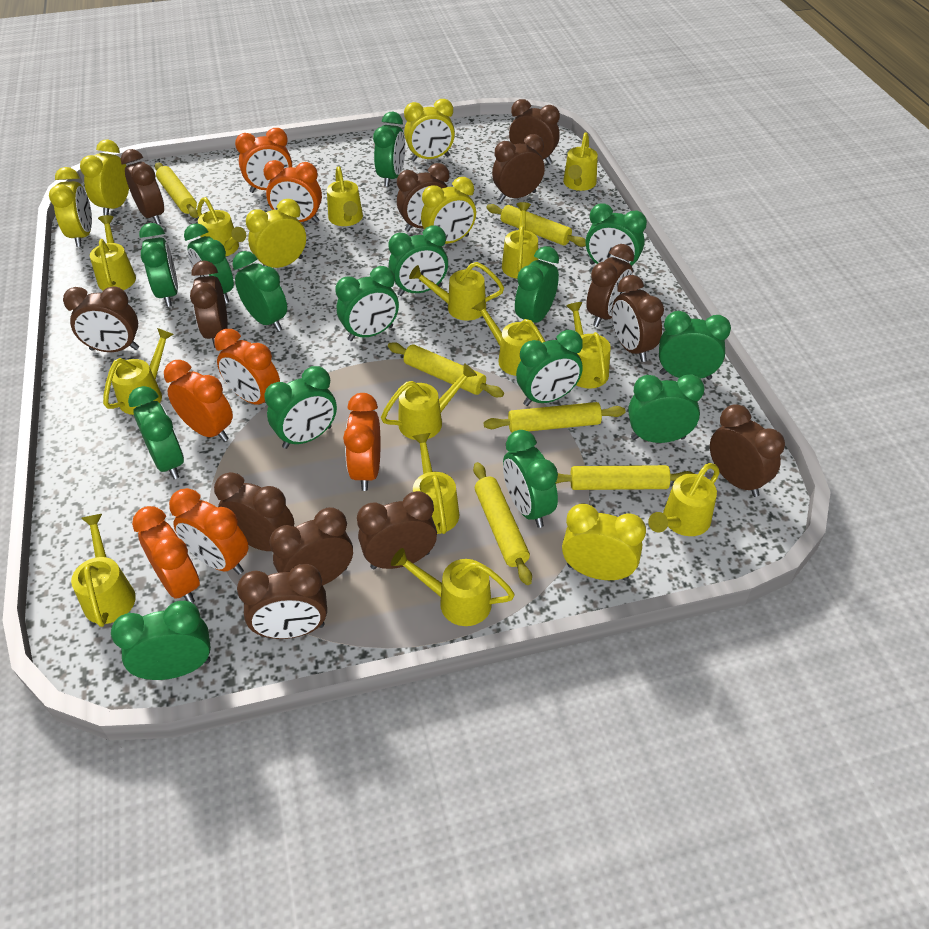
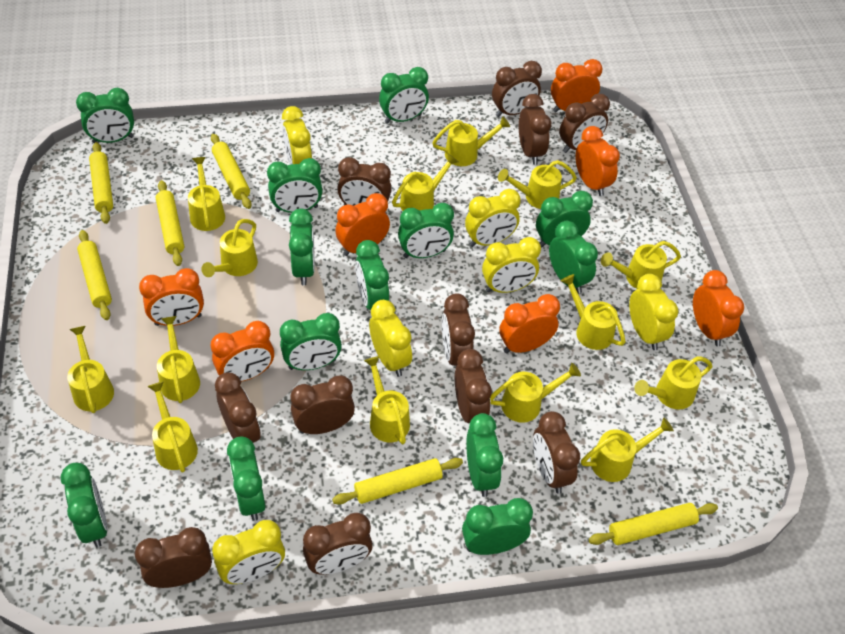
brown clock: [63,286,139,352] [121,149,164,225] [190,261,228,348] [214,472,294,551] [237,564,327,639] [269,507,353,585] [357,491,437,569] [397,163,450,232] [492,134,545,202] [509,99,560,164] [586,244,634,327] [612,275,664,362] [710,404,785,497] = 13 -> [135,527,212,588] [215,372,261,443] [291,375,355,434] [303,513,373,575] [337,157,392,206] [442,293,475,366] [455,349,492,424] [492,61,542,117] [519,94,551,165] [533,411,580,494] [559,94,610,153] = 11
green clock: [111,601,211,680] [128,386,184,479] [139,223,178,307] [184,223,234,303] [233,251,287,331] [265,366,337,449] [335,266,399,341] [373,112,405,187] [388,225,448,296] [503,430,558,528] [515,246,559,323] [516,330,583,406] [586,203,647,272] [628,374,704,443] [659,311,731,380] = 15 -> [60,463,108,547] [76,88,134,143] [227,436,266,521] [267,158,323,213] [280,313,342,370] [289,209,315,285] [355,240,389,310] [379,67,429,124] [398,203,454,258] [462,498,533,555] [466,413,503,497] [536,191,593,247] [549,221,598,294] = 13

